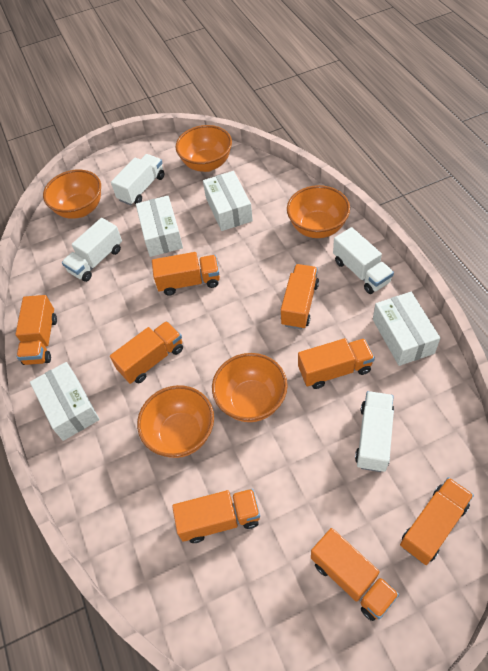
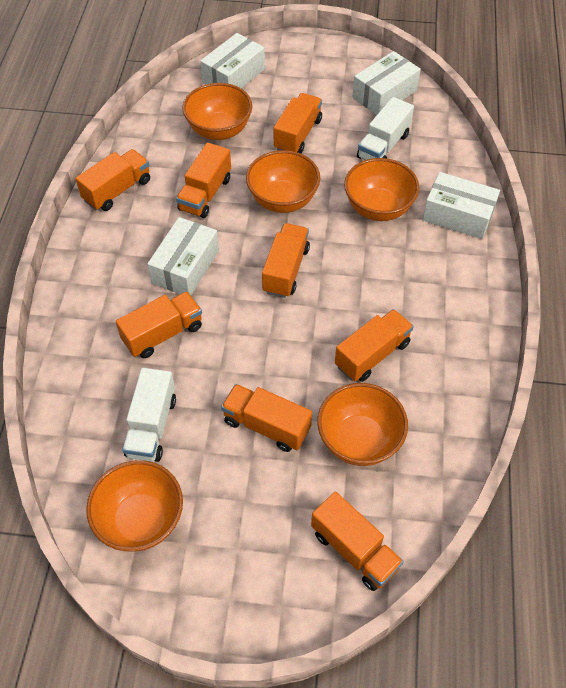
white truck: [62,218,122,282] [111,154,165,205] [333,227,394,294] [355,391,394,472] = 4 -> [122,368,176,462] [357,97,414,160] = 2

